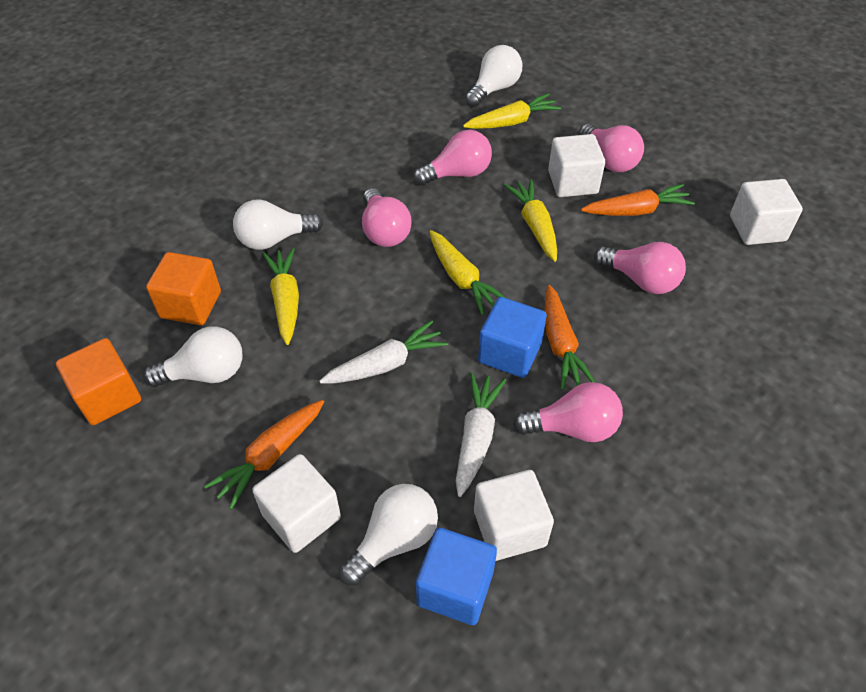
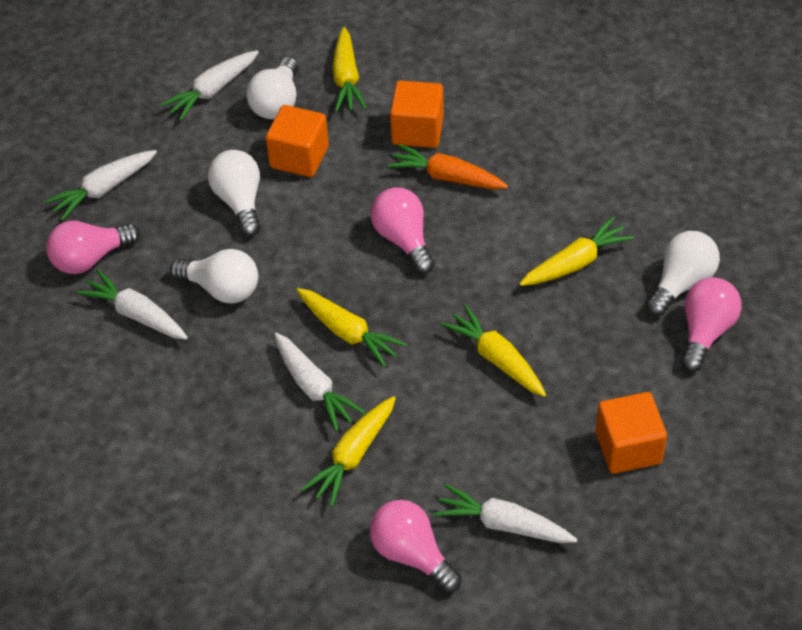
blue cube: [416,528,497,625] [478,297,547,378] = 2 -> none = 0
orange carrot: [204,400,324,510] [545,285,596,390] [581,184,695,216] = 3 -> [387,144,508,190] = 1
orange cube: [56,338,141,425] [146,252,221,325] = 2 -> [266,105,329,177] [390,80,444,148] [596,392,667,474] = 3
pink light bulb: [362,188,411,247] [414,130,492,186] [513,382,623,442] [579,124,644,172] [594,242,686,294] = 5 -> [46,221,140,274] [370,187,435,274] [370,500,461,592] [681,277,741,372] = 4
white carrot: [320,320,448,384] [456,373,506,497] = 2 -> [44,150,157,221] [76,270,188,340] [160,50,259,121] [274,332,366,432] [433,484,577,543] = 5
white cube: [252,454,341,553] [474,470,554,561] [548,134,605,197] [730,179,803,245] = 4 -> none = 0
yellow carrot: [262,248,299,345] [429,230,506,315] [463,93,561,129] [504,179,557,262] = 4 -> [297,288,407,368] [301,396,396,507] [332,27,367,112] [440,304,546,397] [520,216,634,286] = 5

